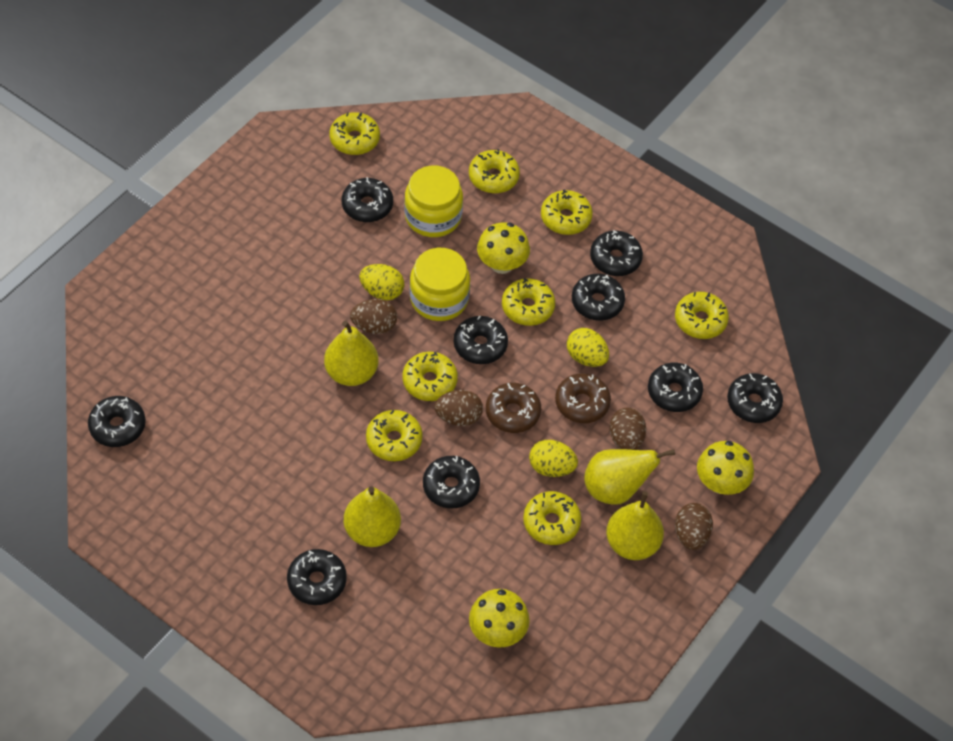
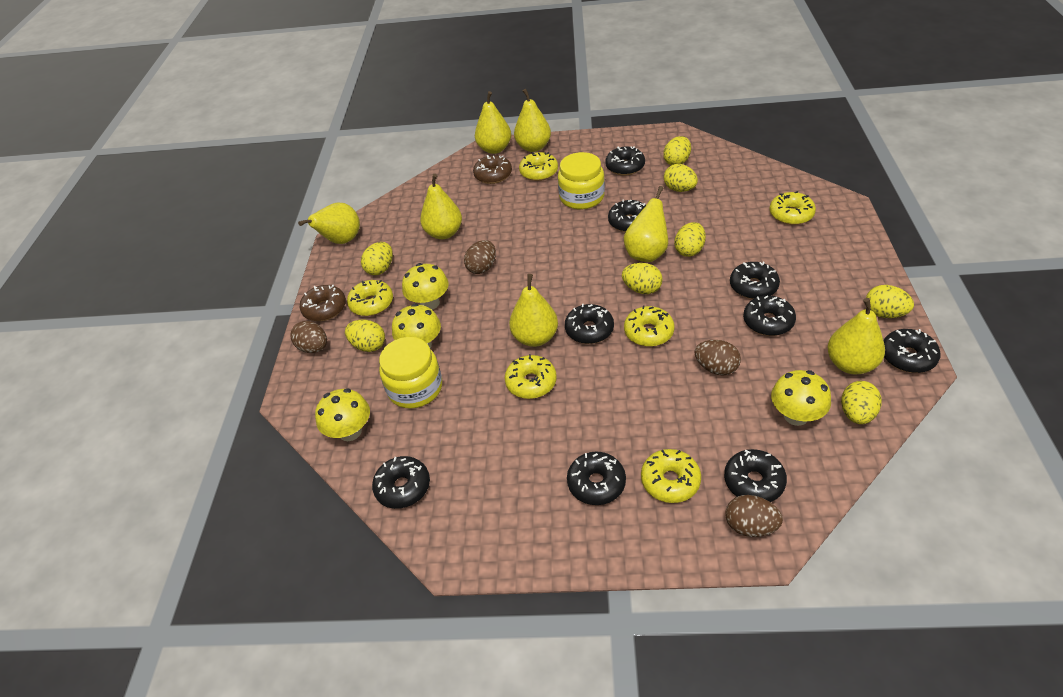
yellow donut: [329,112,380,155] [366,410,423,461] [402,352,458,401] [469,149,520,193] [502,278,555,326] [523,491,581,545] [541,190,593,235] [675,292,729,339] = 8 -> [347,280,393,316] [505,354,557,399] [519,152,558,181] [624,306,674,347] [641,449,701,503] [770,191,816,225] = 6
yellow egg: [359,264,404,300] [529,440,578,477] [567,328,609,367] = 3 -> [345,319,385,352] [361,242,393,275] [622,263,663,294] [663,136,691,165] [664,164,698,192] [674,222,706,257] [841,381,882,424] [866,285,914,318] = 8
yellow mushroom: [469,589,530,647] [477,222,530,274] [697,441,754,495] = 3 -> [315,388,370,441] [392,303,441,348] [402,263,449,310] [771,370,831,426] = 4
yellow pear: [324,320,378,386] [344,486,401,547] [584,449,675,505] [606,491,664,560] = 4 -> [298,202,360,244] [420,174,462,239] [475,91,511,154] [509,274,558,347] [514,89,551,152] [624,186,668,262] [827,298,885,374] = 7

